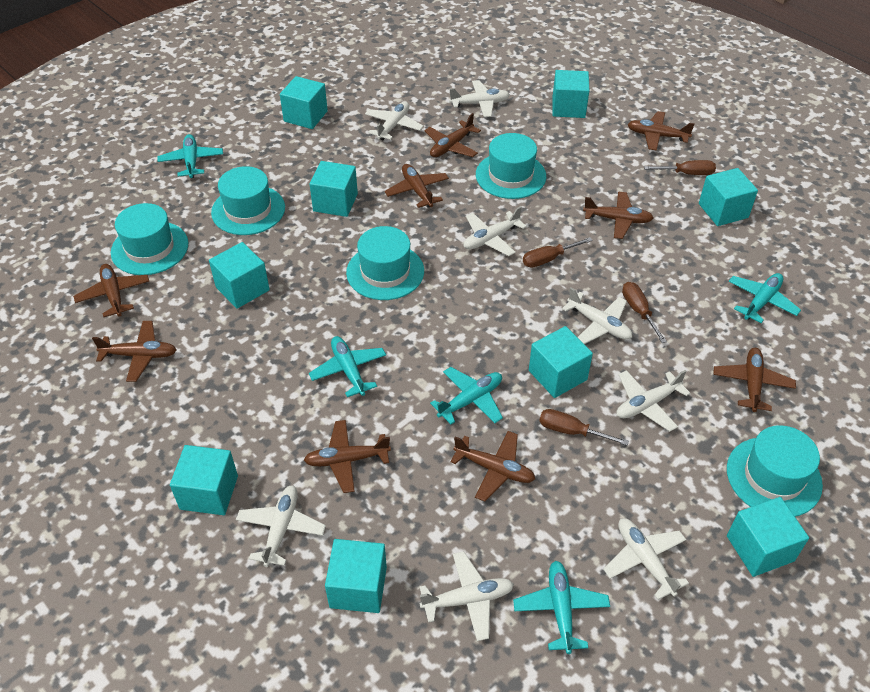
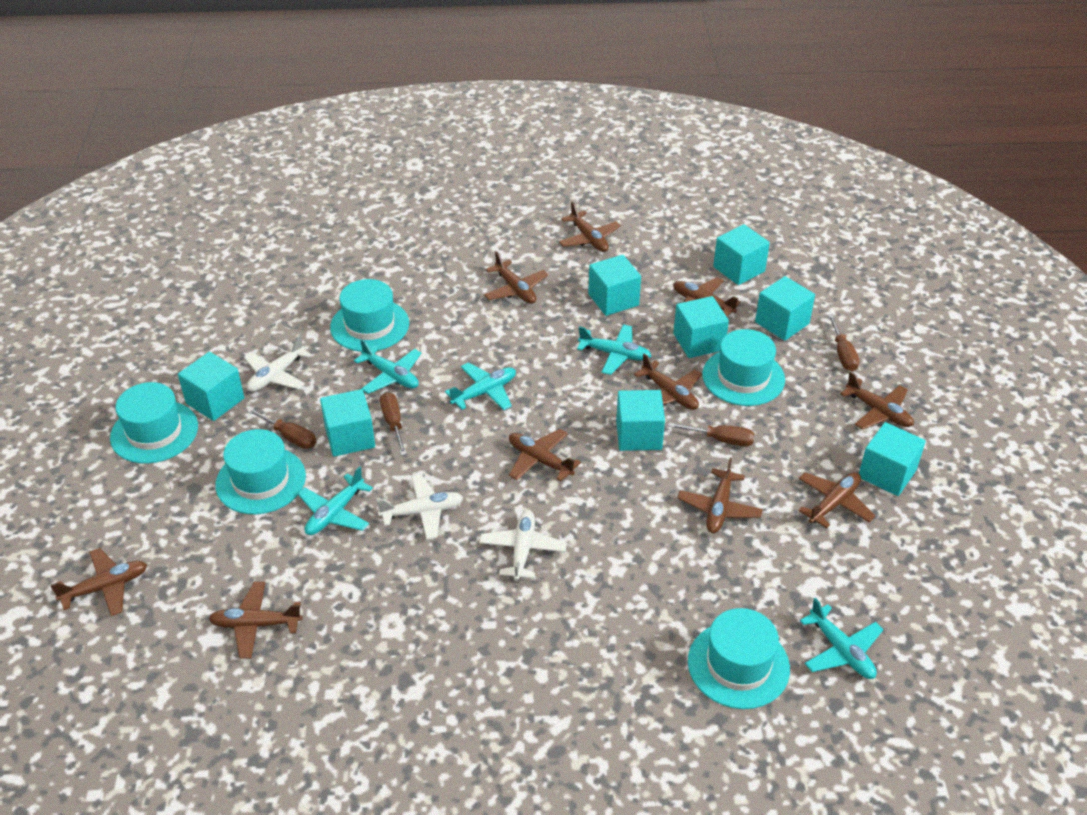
brown plane: [73,264,149,317] [92,321,176,382] [304,420,391,493] [385,164,449,208] [424,113,481,157] [450,431,535,501] [583,192,654,239] [627,111,695,151] [713,348,796,412] = 9 -> [50,548,147,616] [208,582,303,658] [484,251,548,304] [509,429,581,482] [559,202,621,252] [634,353,702,410] [673,277,741,317] [677,458,763,533] [798,472,875,529] [840,372,914,430] = 10
turquoise cube: [170,445,238,515] [209,242,270,309] [280,76,328,129] [310,161,358,217] [325,539,387,613] [529,326,593,398] [552,70,590,118] [699,168,758,226] [727,497,809,577] = 9 -> [178,352,244,421] [320,389,375,457] [588,255,641,316] [616,390,665,451] [673,296,729,358] [713,224,770,285] [755,276,815,341] [859,422,926,496] = 8
white plane: [236,485,326,567] [365,101,424,140] [420,551,514,641] [449,80,510,117] [464,206,527,256] [562,287,632,344] [604,518,689,600] [616,370,690,431] = 8 -> [244,335,312,392] [376,474,463,540] [479,510,567,581] = 3

